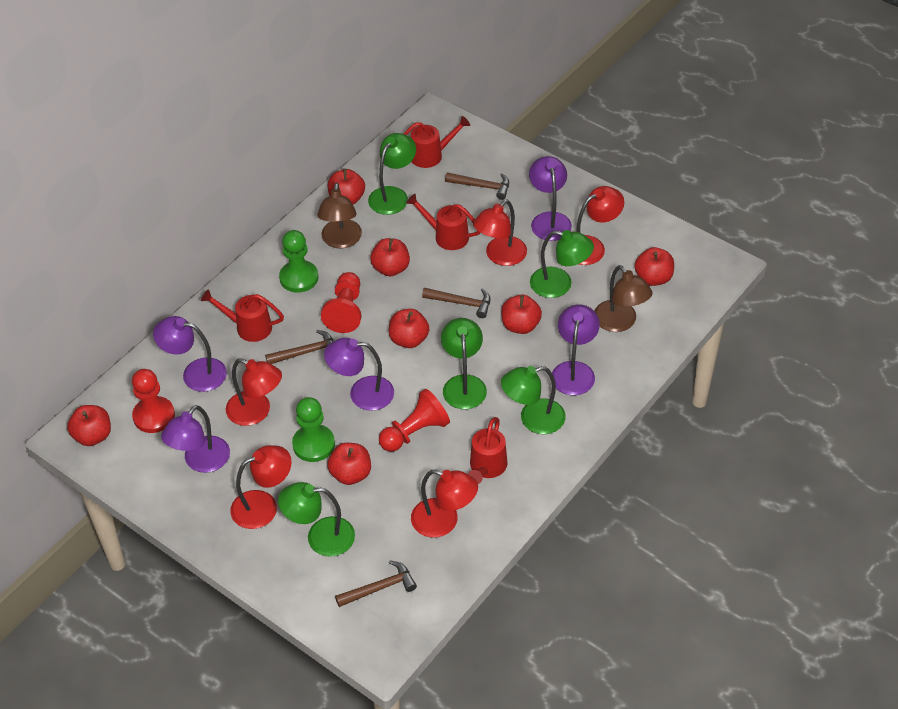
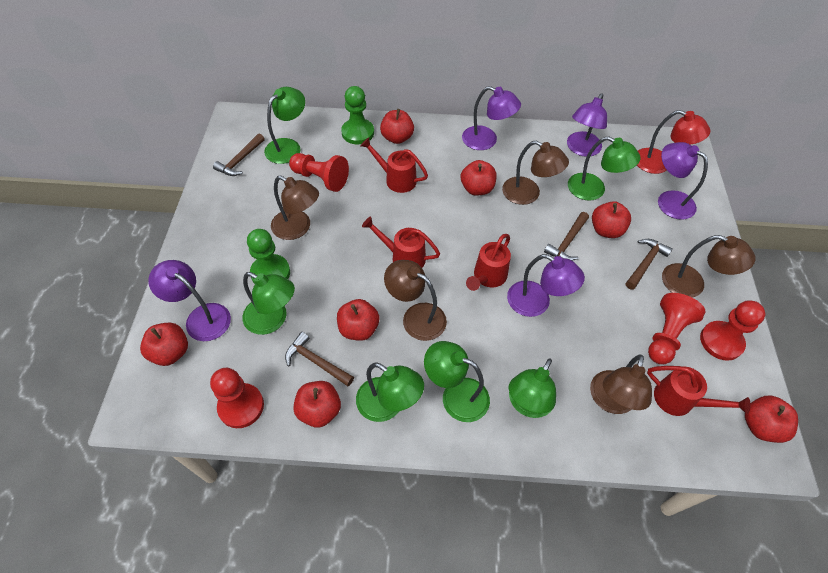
brown lamp: [317,182,362,248] [595,265,653,332] = 2 -> [271,176,319,240] [384,260,447,341] [502,141,569,205] [590,354,652,414] [662,235,755,297] = 5
green lamp: [278,482,355,557] [368,133,416,215] [441,318,487,409] [501,366,566,434] [530,230,594,298] = 5 -> [242,272,295,335] [264,87,305,164] [356,362,424,422] [424,341,490,422] [509,358,556,418] [568,136,641,201] = 6
red lamp: [226,358,282,426] [230,445,292,529] [411,470,478,538] [473,200,527,266] [576,186,624,265] = 5 -> [637,110,711,174] = 1
red pawn: [132,369,175,433] [321,272,361,333] [379,389,450,452] = 3 -> [210,368,264,428] [289,153,349,192] [648,293,706,364] [700,300,765,361] = 4

